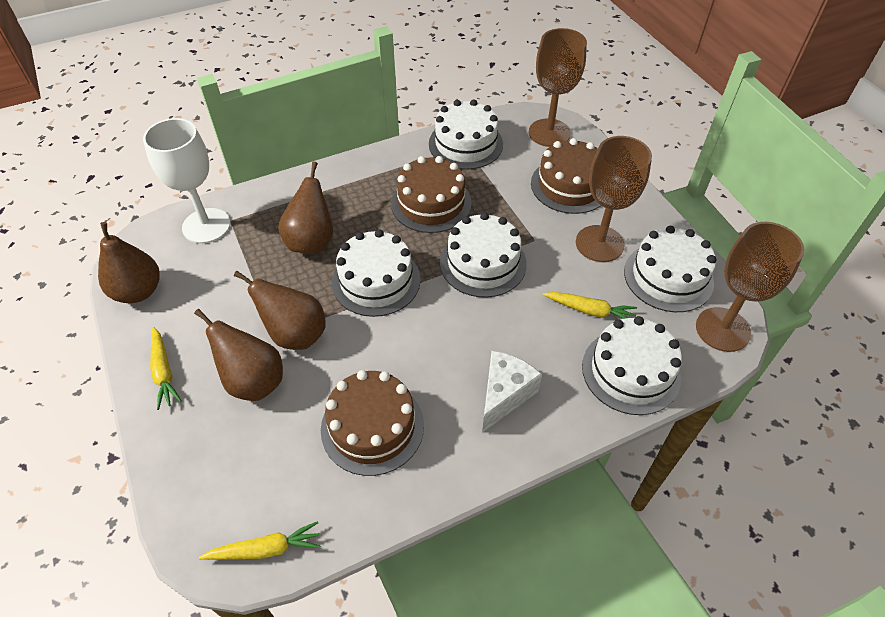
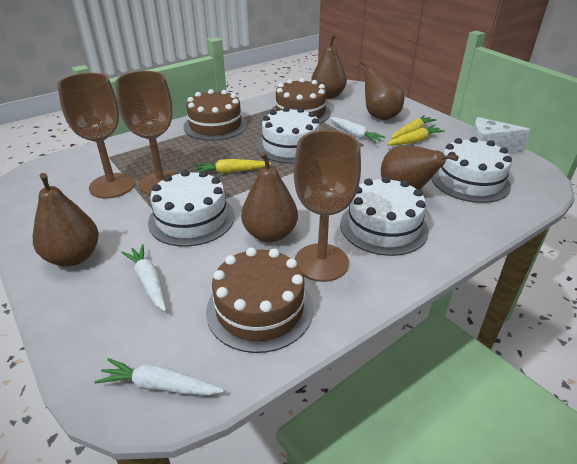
brown pear: [98,222,160,303] [194,309,283,401] [234,271,326,350] [278,161,333,254] = 4 -> [33,173,99,267] [241,152,298,242] [311,35,347,99] [360,60,404,120] [381,145,459,189] = 5
white cake: [332,229,421,317] [429,99,503,170] [440,212,527,298] [582,316,682,415] [624,226,717,312] = 5 -> [148,170,235,247] [257,107,320,163] [340,176,429,256] [431,137,512,203] = 4
white carrot: none = 0 -> [94,358,224,396] [121,244,166,312] [329,117,385,143] = 3
white goblet: [143,118,230,244] = 1 -> none = 0

